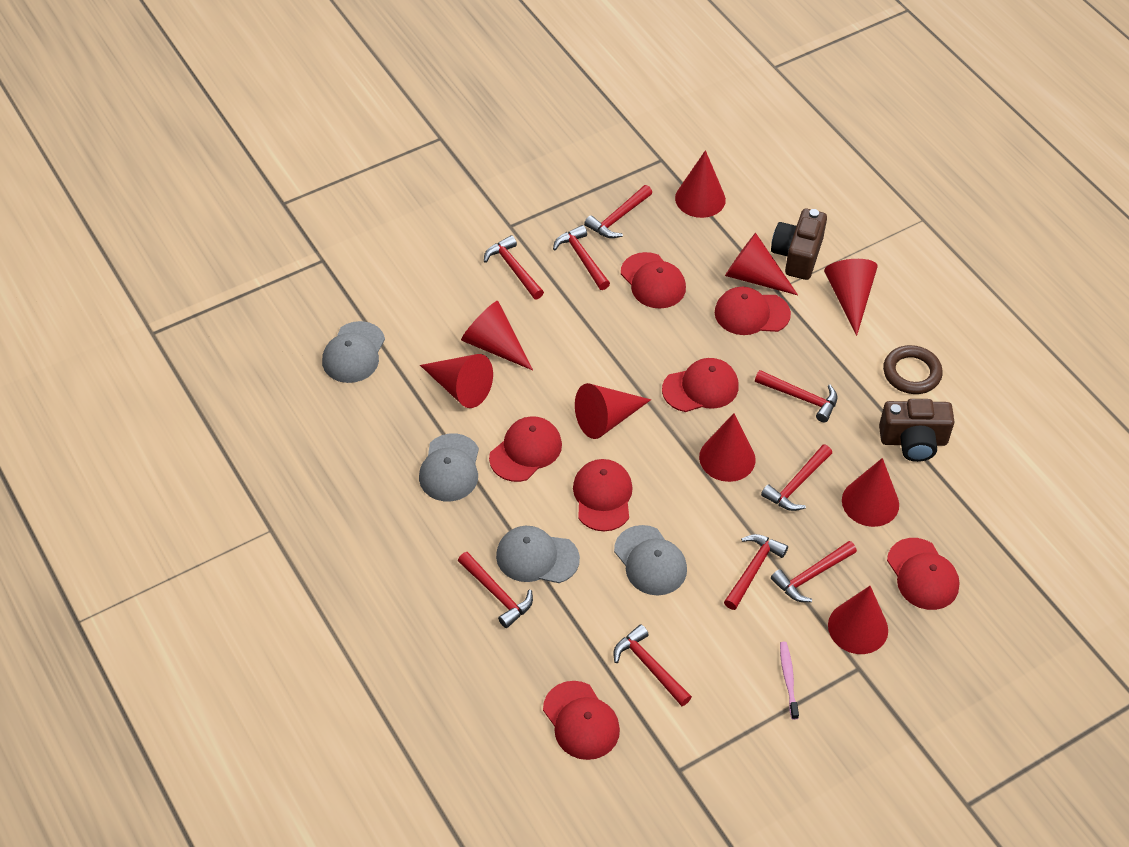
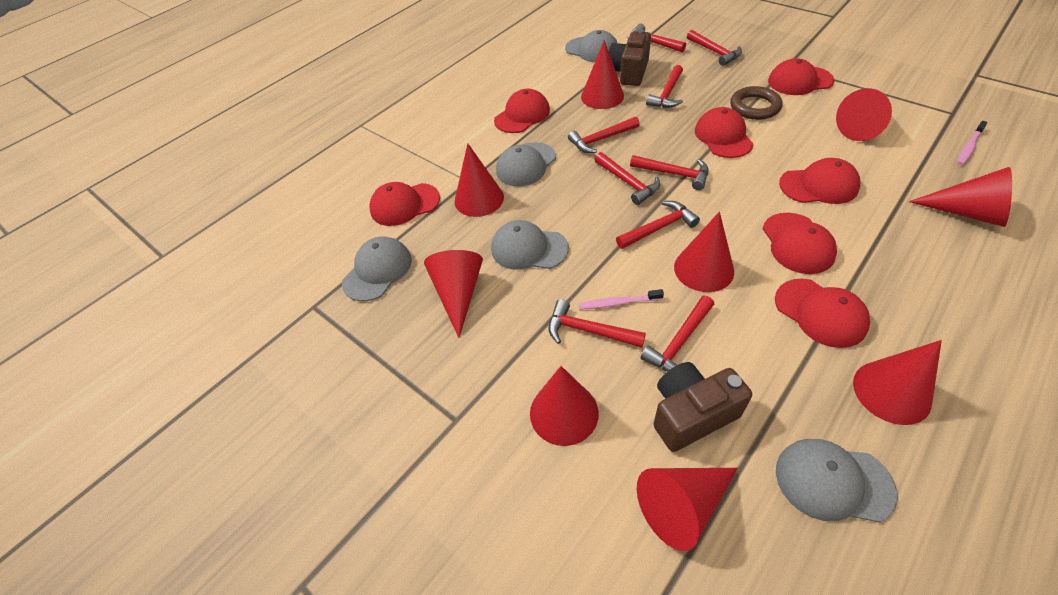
grey cap: [322,321,385,383] [419,433,479,501] [496,526,580,583] [614,525,687,595] = 4 -> [342,237,412,301] [491,220,569,270] [496,142,556,186] [565,30,617,62] [776,439,898,523] = 5
pink toothbrush: [780,642,799,720] = 1 -> [579,289,664,309] [957,121,988,165] = 2

